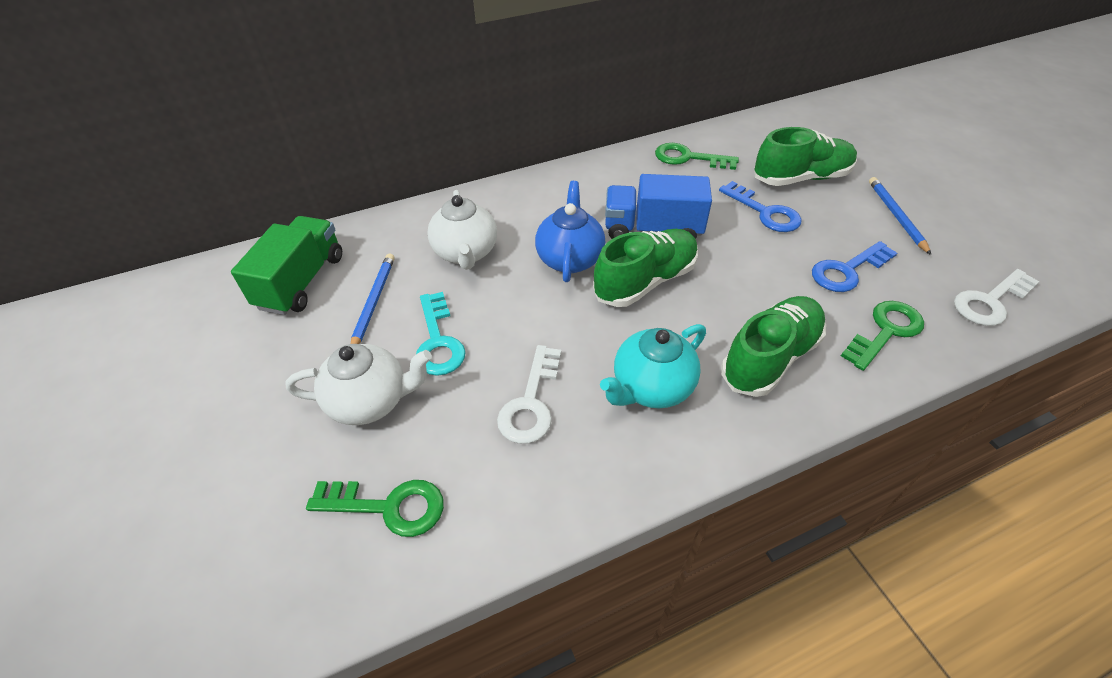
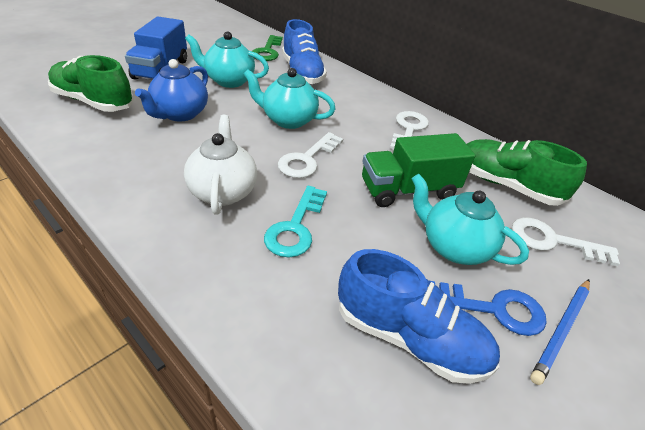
blue key: [719,181,801,232] [812,241,897,292] = 2 -> [431,281,547,336] = 1
blue pencil: [351,254,395,344] [869,177,931,255] = 2 -> [530,279,590,385] = 1
blue shoe: none = 0 -> [282,19,327,84] [338,249,500,384] = 2
green key: [306,480,444,537] [655,143,739,170] [841,301,924,371] = 3 -> [252,35,283,61] = 1
green shoe: [593,229,698,307] [721,296,826,397] [754,127,857,186] = 3 -> [48,55,134,112] [467,139,587,206] = 2
turquoise teapot: [600,324,706,408] = 1 -> [185,31,269,88] [243,68,336,129] [411,174,529,265] = 3
white key: [497,345,561,444] [954,269,1040,326] = 2 -> [278,132,343,178] [390,111,429,149] [512,218,620,266] = 3
white teapot: [285,344,432,425] [427,190,497,270] = 2 -> [184,115,257,215] = 1

